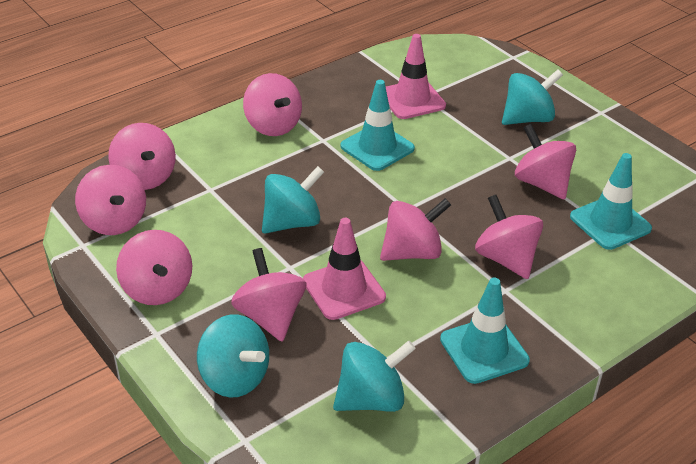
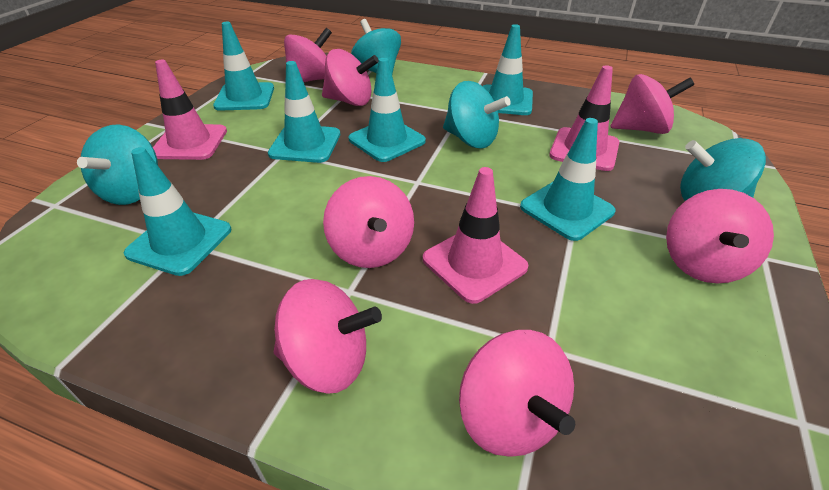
pink spinning top: [75,165,146,235] [108,123,176,190] [116,230,192,305] [231,248,307,341] [243,73,302,136] [380,198,451,261] [475,195,543,279] [515,124,576,199] = 8 -> [274,279,382,394] [284,28,332,82] [322,49,379,106] [323,176,414,268] [459,330,575,457] [611,74,694,134] [666,189,774,284] = 7
pink traffic cone: [303,218,386,320] [386,34,446,119] = 2 -> [153,60,227,160] [423,167,529,304] [549,65,619,171] = 3
turquoise traffic cone: [340,80,415,171] [440,278,530,384] [570,153,652,250] = 3 -> [124,147,231,276] [213,22,274,111] [268,61,340,163] [349,58,426,162] [483,24,533,115] [520,118,615,241] = 6

